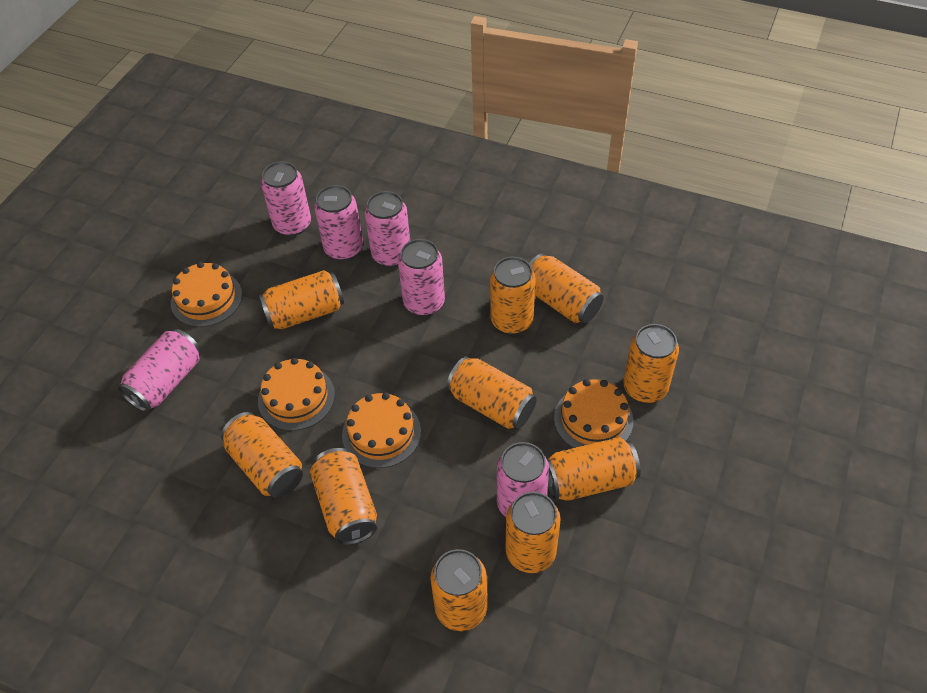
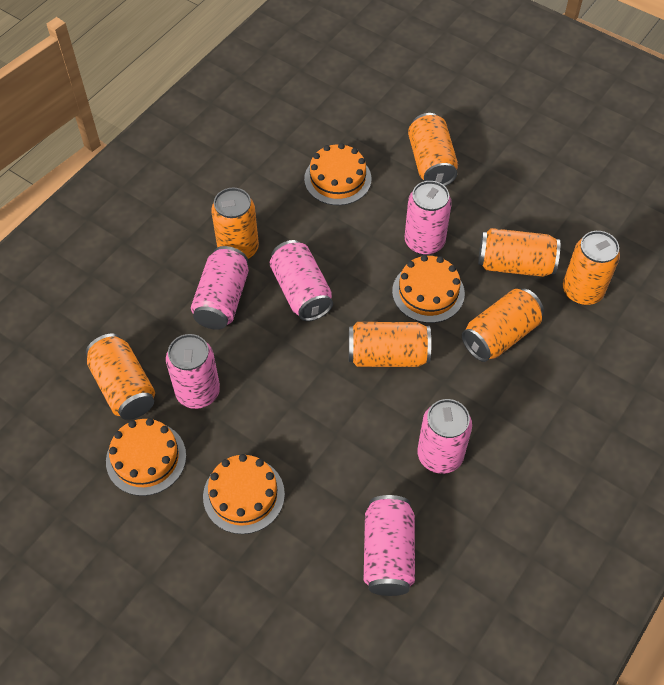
orange can: [221,412,303,498] [259,270,344,329] [310,448,377,545] [430,549,487,631] [447,356,537,429] [490,257,535,334] [506,492,560,573] [529,254,604,323] [547,437,641,501] [623,324,679,403] = 10 -> [86,334,155,420] [211,188,259,259] [349,322,431,367] [408,113,458,186] [462,289,544,362] [478,228,560,277] [563,231,620,305] = 7

